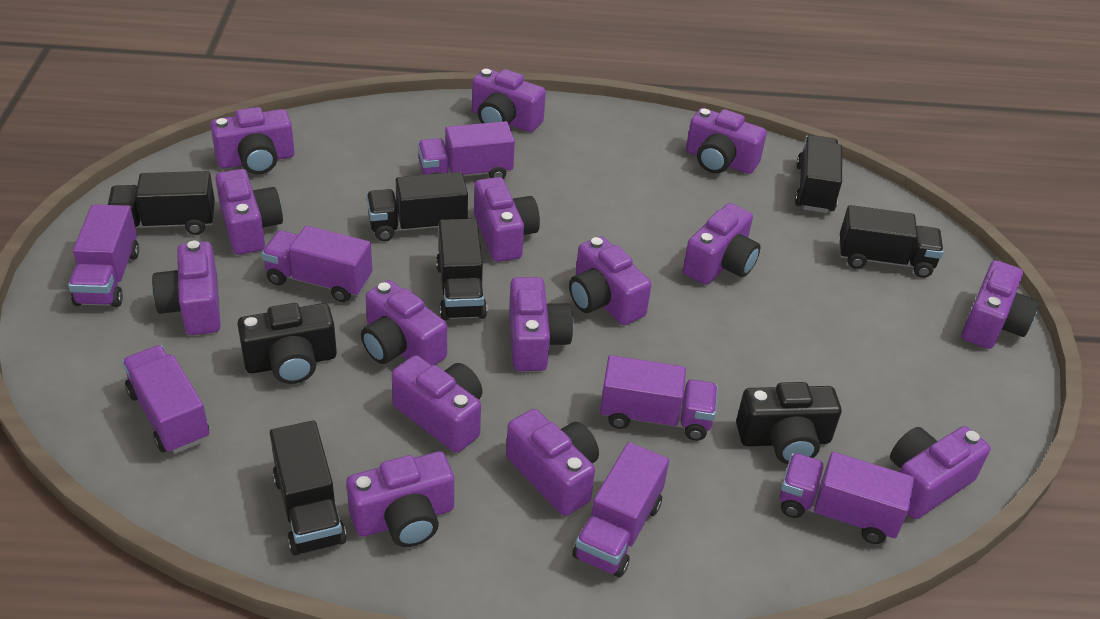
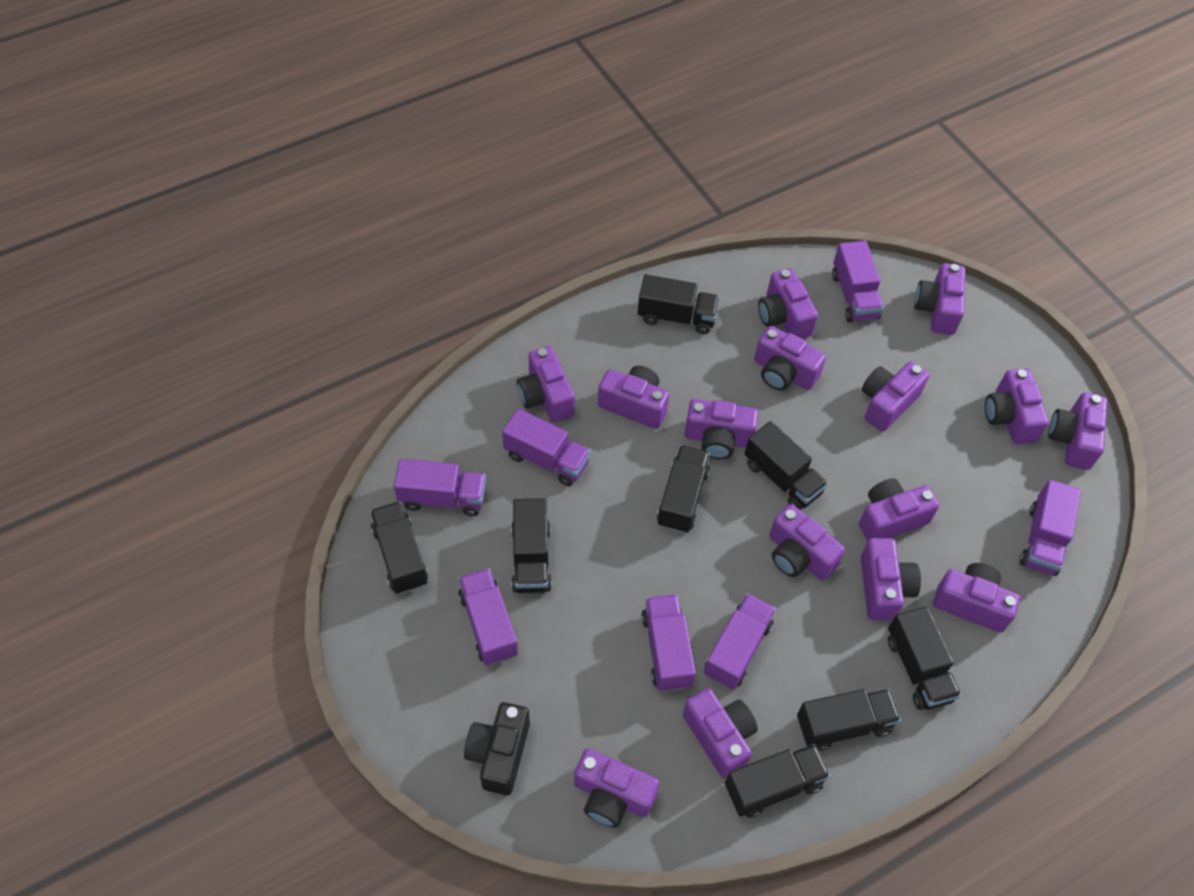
black camera: [237,303,337,384] [736,382,841,464] = 2 -> [464,702,530,795] = 1
black truck: [107,171,215,235] [270,420,347,556] [366,172,468,241] [436,219,487,320] [795,135,842,213] [839,205,944,278] = 6 -> [370,501,428,594] [511,498,552,593] [638,274,720,334] [657,445,710,533] [725,744,830,818] [744,421,828,510] [797,689,901,751] [888,606,961,710] = 8

